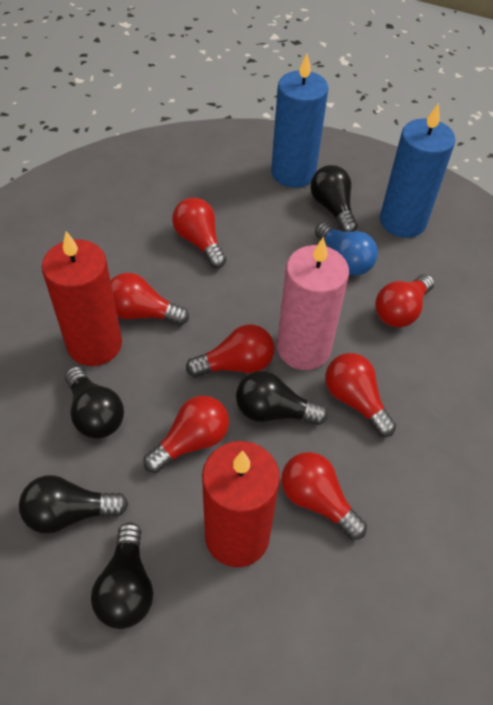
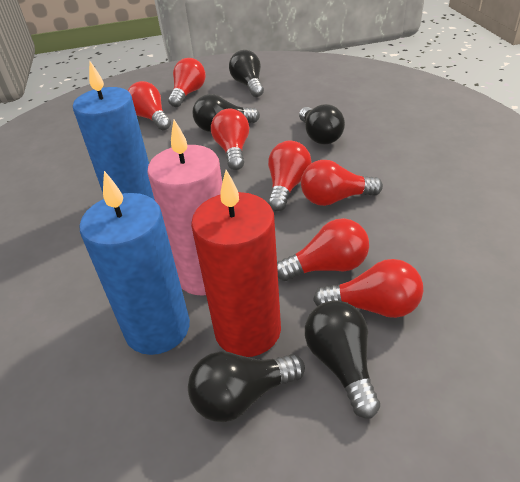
blue light bulb: [315,222,378,276] = 1 -> none = 0
red candle: [42,231,122,366] [202,441,280,567] = 2 -> [191,170,281,357] = 1

